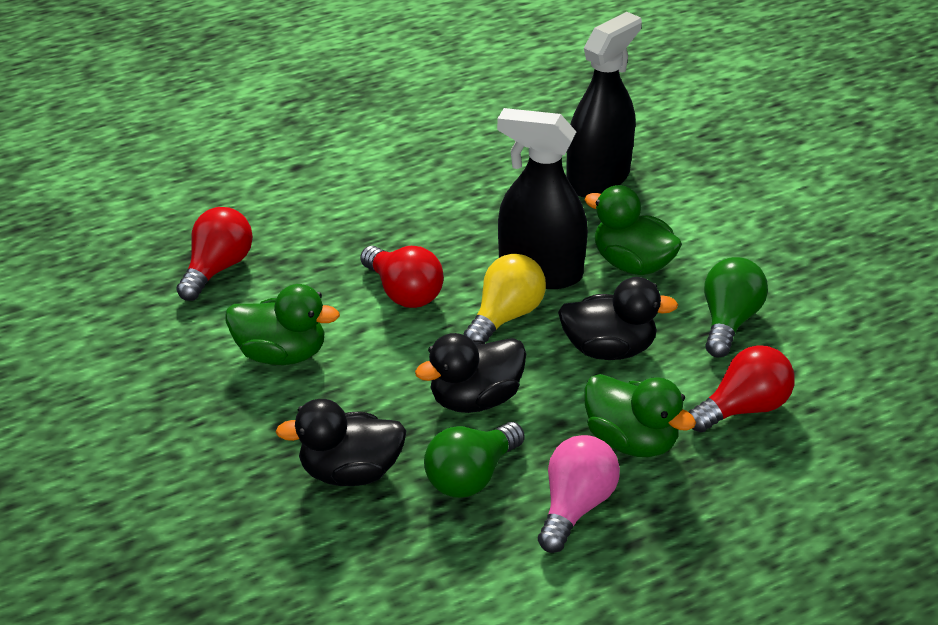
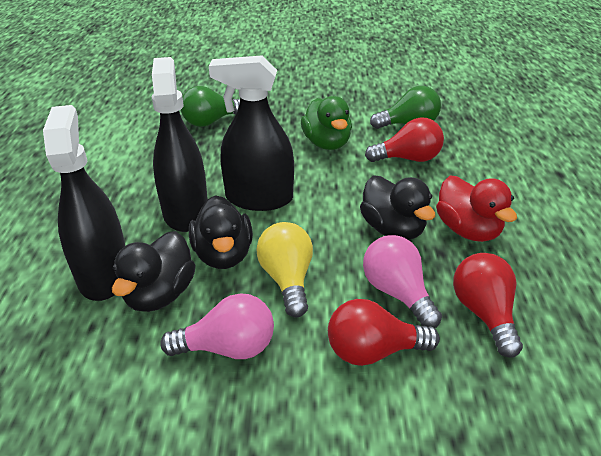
black spray bottle: [497,108,588,289] [566,12,642,197] = 2 -> [43,105,125,301] [152,57,208,232] [209,55,294,211] = 3
green duck: [226,284,340,365] [584,185,682,275] [584,374,696,457] = 3 -> [301,96,352,150] = 1
pink light bulb: [538,435,620,553] = 1 -> [160,293,274,359] [363,235,442,328] = 2
red duck: none = 0 -> [436,176,517,242] = 1

